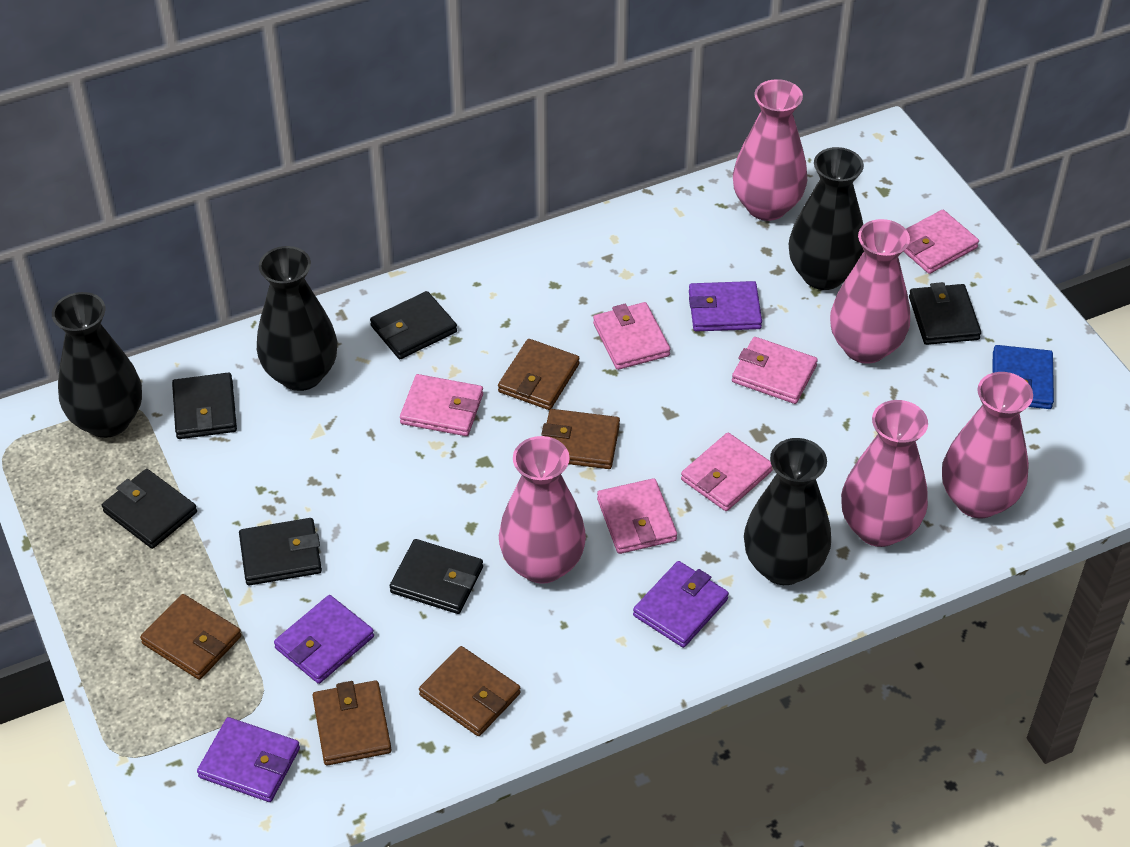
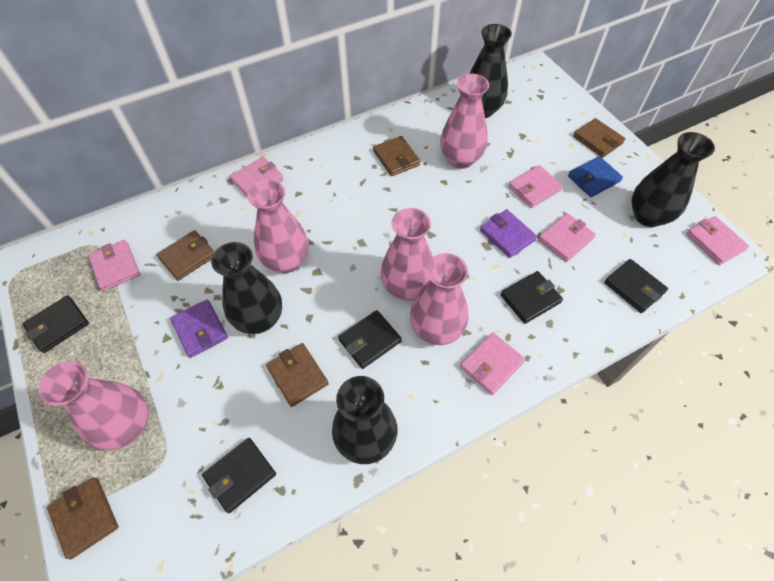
black wallet: [102,469,197,549] [172,372,237,439] [239,518,322,585] [370,291,457,359] [390,539,483,614] [909,282,981,345] = 6 -> [22,295,89,353] [202,438,276,513] [338,310,402,369] [501,271,563,324] [604,259,668,313] = 5
purple wallet: [197,717,300,802] [274,595,374,684] [633,561,729,648] [689,281,762,332] = 4 -> [170,299,228,358] [480,209,537,258] = 2

